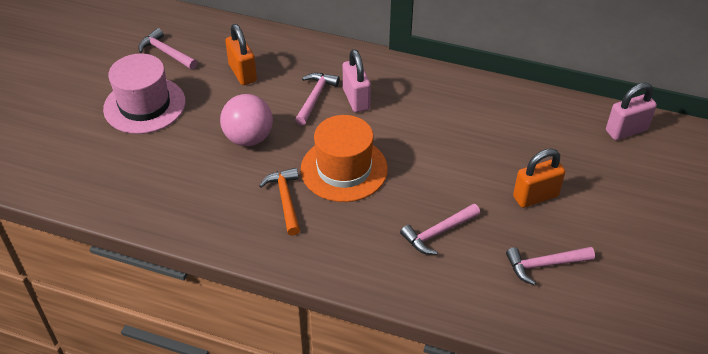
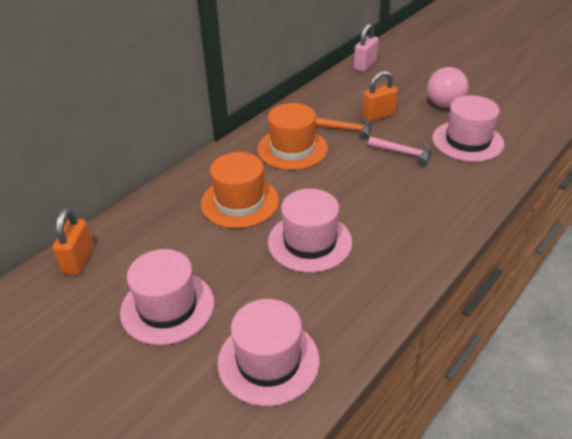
orange hat: [301,115,388,202] = 1 -> [201,152,279,228] [257,103,328,170] = 2
pink hammer: [138,28,197,69] [295,73,340,125] [400,204,480,255] [506,247,595,285] = 4 -> [368,136,431,166] = 1
pink hat: [103,54,186,134] = 1 -> [120,249,214,345] [217,299,320,406] [268,189,352,273] [432,95,504,162] = 4
pink padlock: [343,49,371,112] [606,83,657,140] = 2 -> [354,23,378,72] = 1

